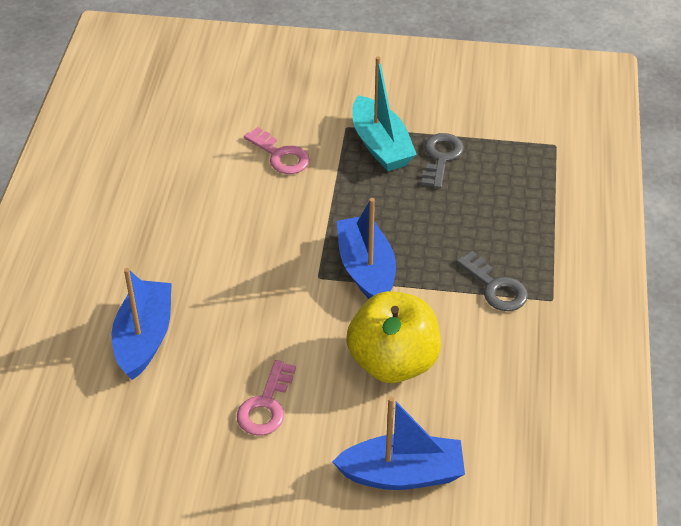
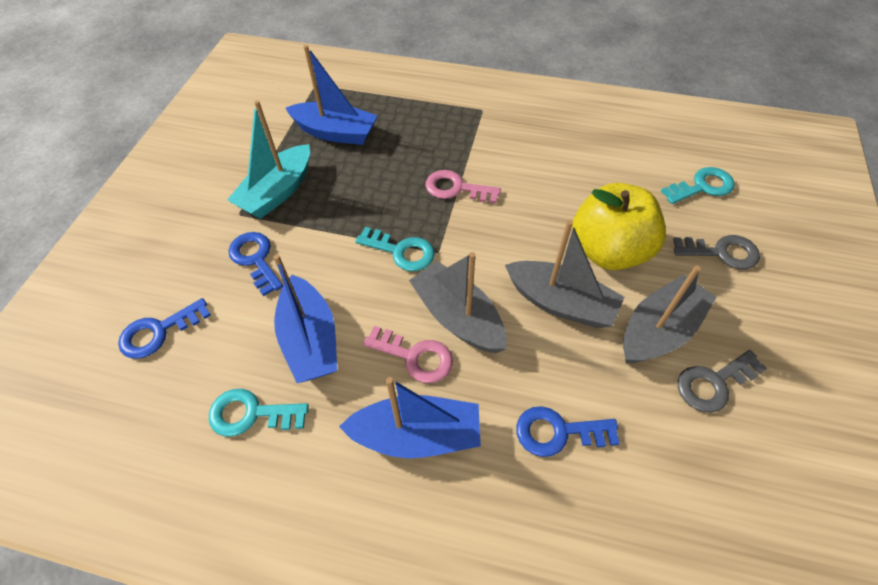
blue key: none = 0 -> [118,298,211,359] [229,232,283,296] [516,406,620,457] = 3
grey boat: none = 0 -> [409,252,507,353] [505,220,625,328] [623,265,717,364] = 3
turquoise key: none = 0 -> [209,389,309,437] [356,227,435,271] [661,167,735,204] = 3

